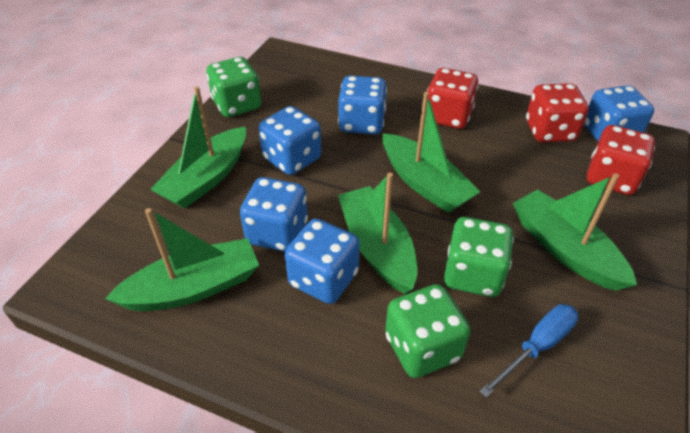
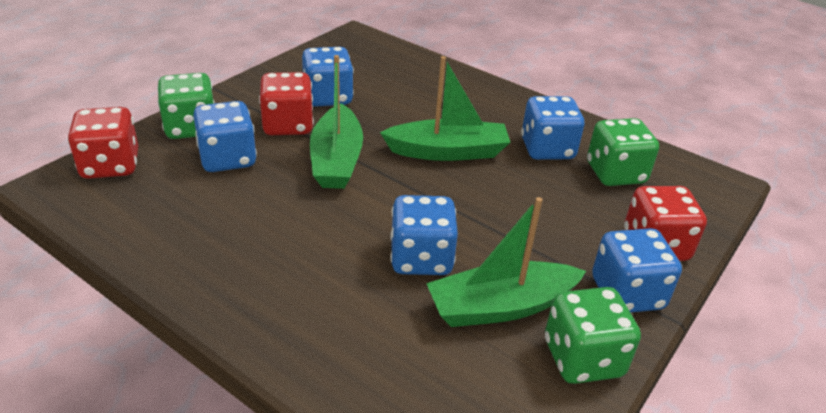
blue screwdriver: [479,304,578,398] = 1 -> none = 0
green boat: [105,208,259,311] [150,87,246,208] [338,173,417,294] [383,92,480,213] [513,173,637,291] = 5 -> [310,55,363,189] [380,56,511,161] [426,197,586,327] = 3

